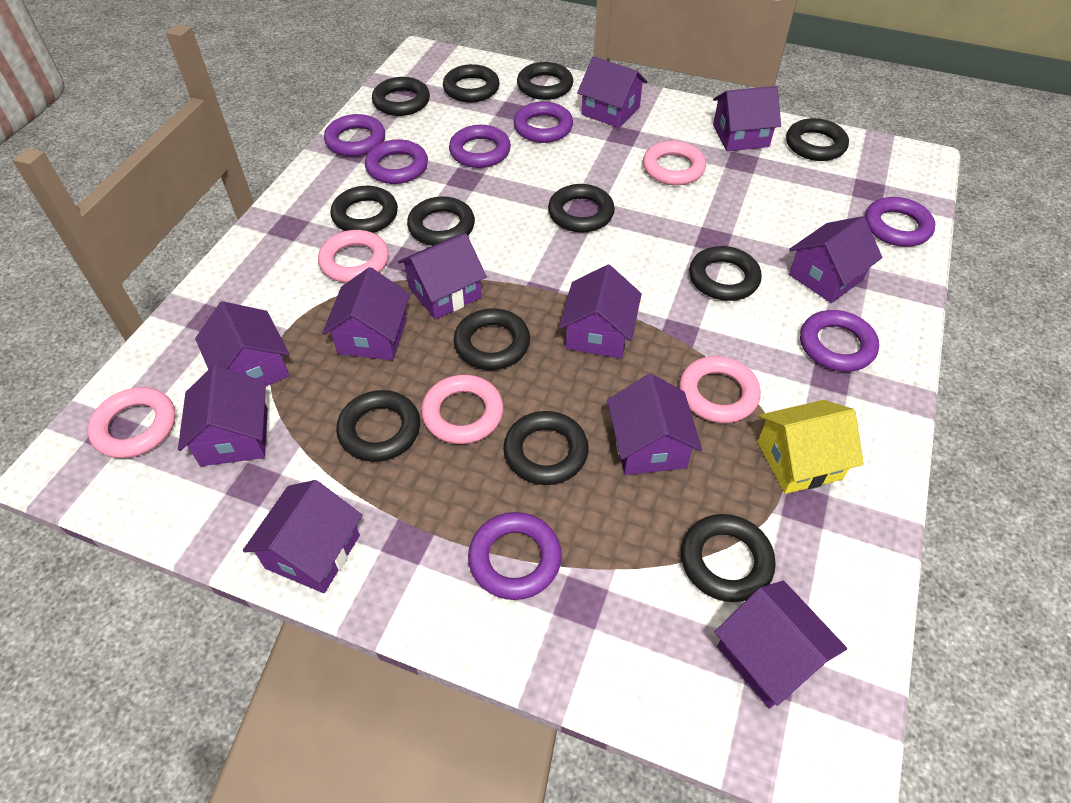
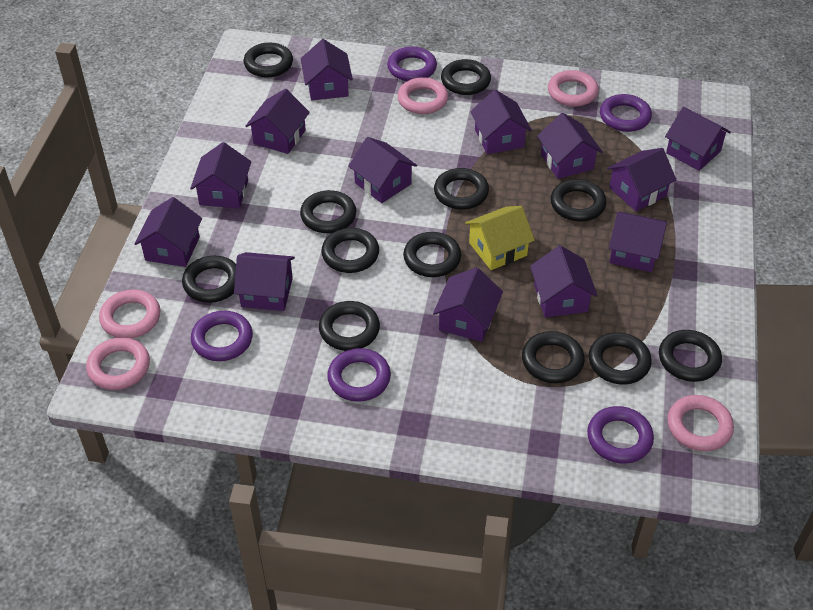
purple house: [178,365,268,466] [195,301,289,386] [243,480,363,593] [322,267,410,360] [398,233,487,319] [559,265,642,359] [577,56,648,128] [607,374,702,475] [713,86,781,151] [715,581,847,709] [789,216,882,303] = 11 -> [135,197,202,267] [190,142,251,208] [234,252,295,311] [245,89,310,154] [301,39,353,100] [348,137,417,203] [433,267,503,342] [470,90,532,155] [530,245,598,317] [537,113,603,179] [607,148,677,211] [609,211,667,272] [665,107,731,171] = 13
purple ring: [324,114,385,157] [365,139,428,184] [449,125,511,168] [468,512,562,600] [513,102,573,143] [800,310,879,372] [865,197,935,247] = 7 -> [191,311,253,361] [327,348,391,402] [387,47,437,81] [587,406,654,464] [600,94,652,132] = 5

